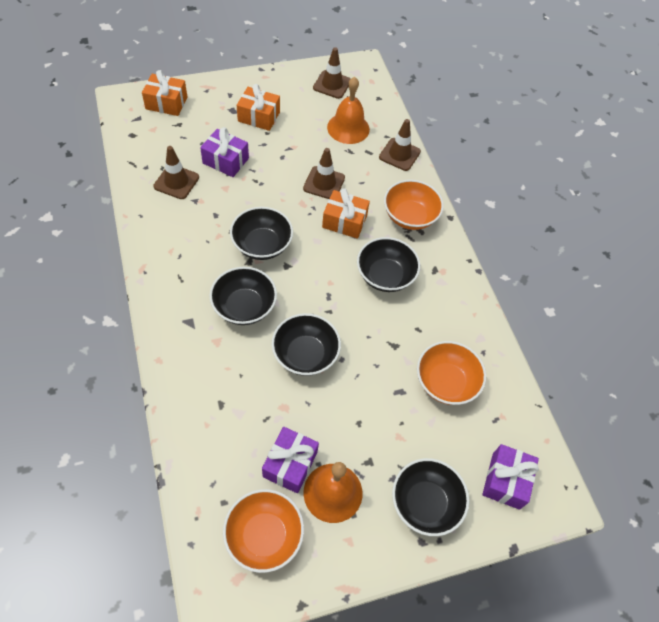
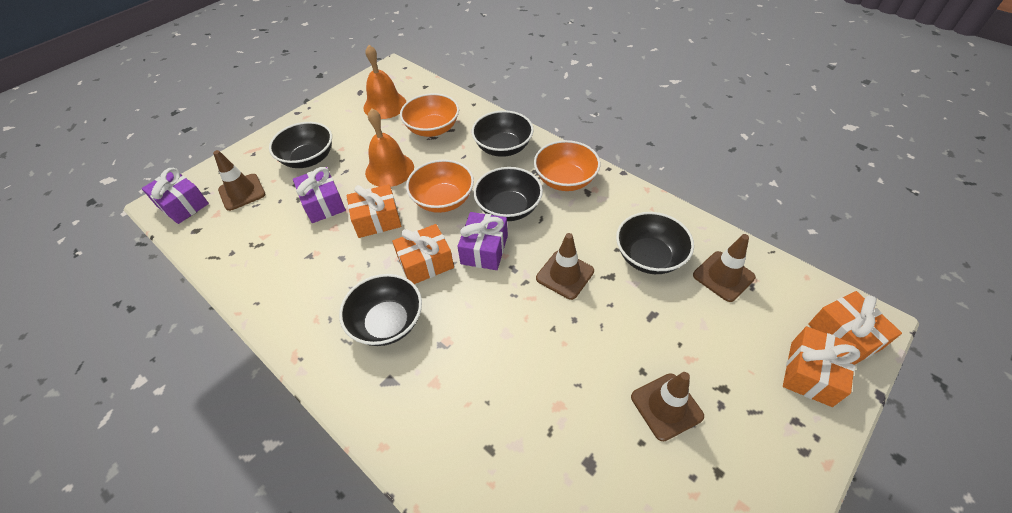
orange gift: [142,70,187,116] [237,84,280,131] [322,188,370,239] = 3 -> [347,184,401,238] [392,224,454,284] [783,326,860,407] [808,291,902,364] = 4

